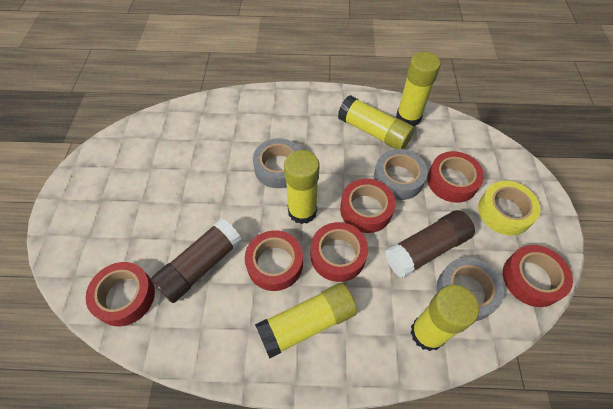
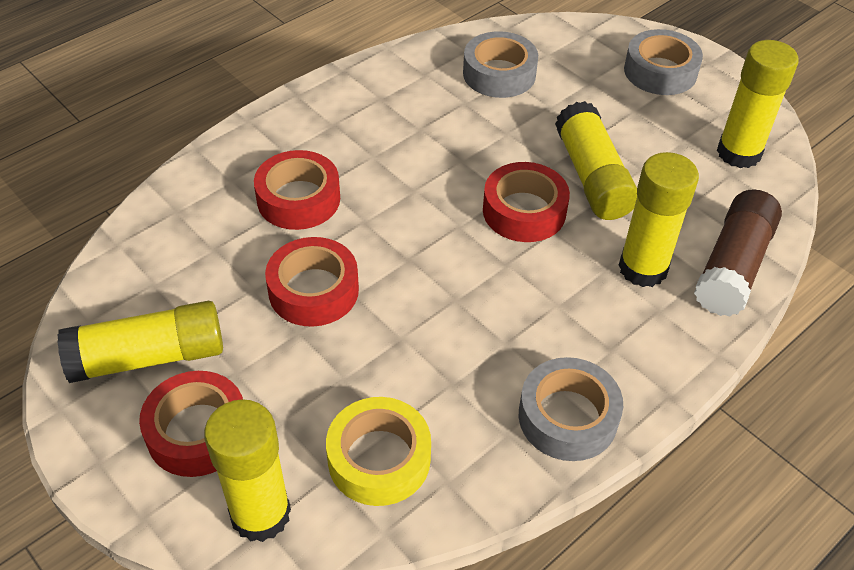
brown glue stick: [151,218,242,303] [385,210,475,278] = 2 -> [694,189,782,317] = 1
red tape: [85,262,155,326] [245,230,303,291] [310,222,368,282] [340,178,395,233] [427,151,484,203] [503,245,573,307] = 6 -> [139,371,243,477] [254,150,340,230] [265,237,359,327] [483,162,570,242] = 4

